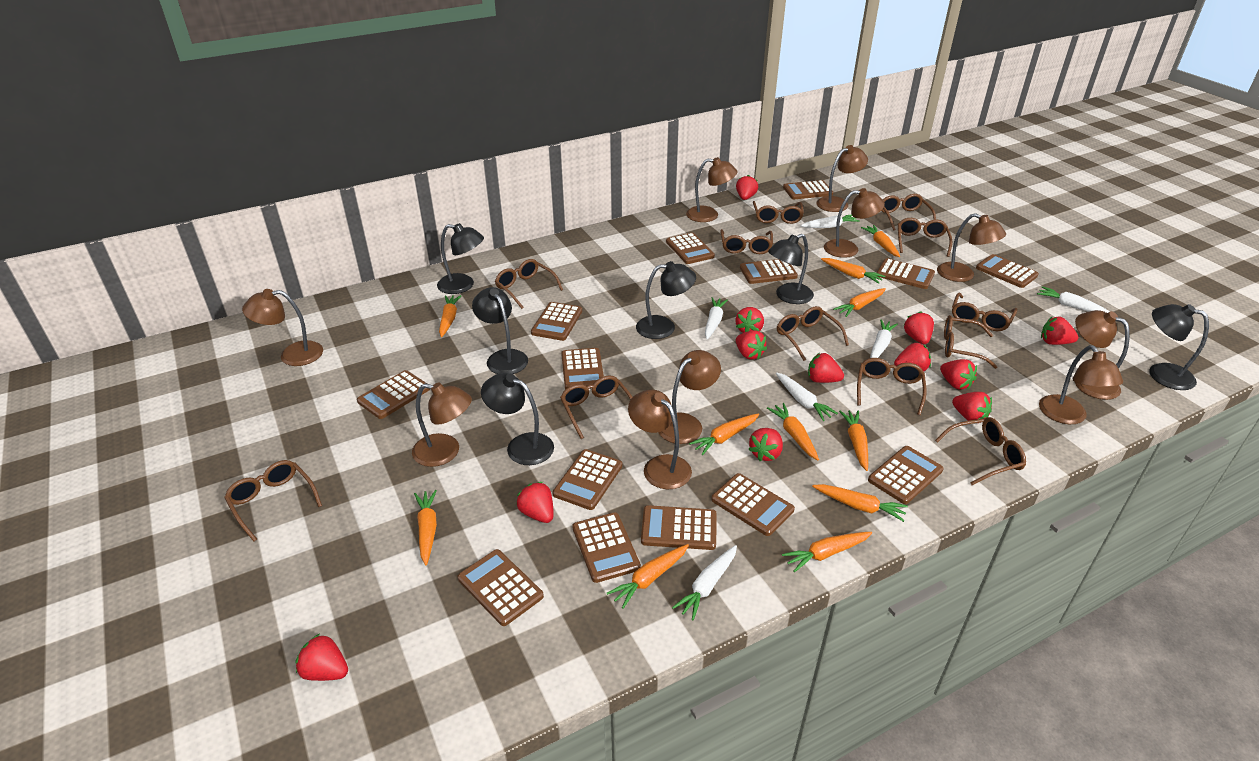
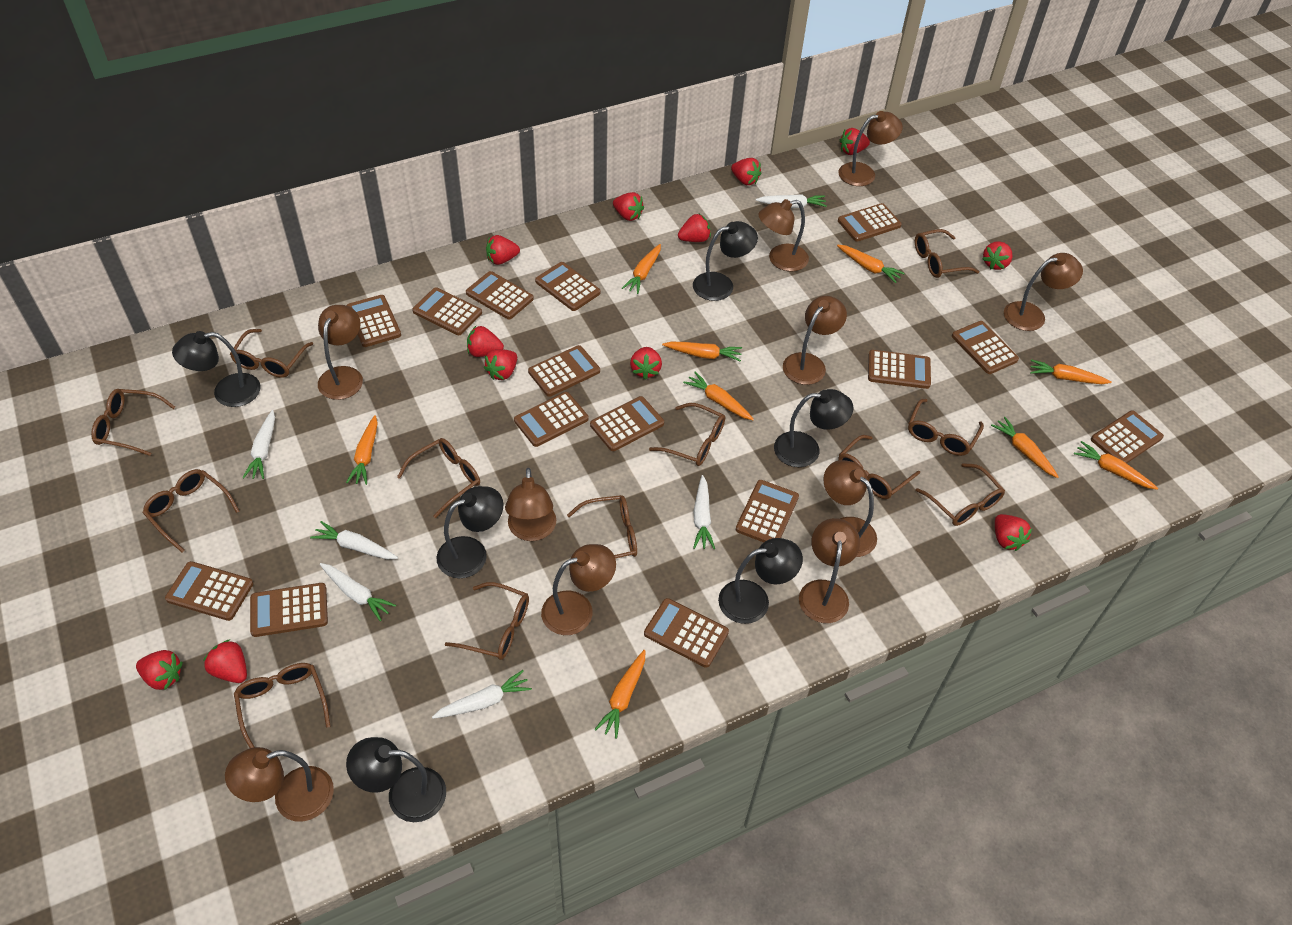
brown calculator: [357,370,430,419] [458,549,544,626] [531,302,582,341] [553,449,622,510] [561,348,604,389] [572,512,641,583] [641,505,717,550] [666,233,715,264] [711,473,795,536] [740,259,798,284] [783,180,833,199] [868,446,944,504] [877,258,935,289] [976,254,1039,288] = 14 -> [165,561,253,621] [250,583,328,637] [346,295,401,347] [412,287,482,335] [466,271,534,320] [514,392,589,447] [528,345,600,397] [535,262,601,311] [590,396,664,451] [644,598,729,668] [736,480,799,542] [838,203,902,242] [868,350,931,389] [952,321,1019,374] [1091,410,1164,463] = 15
orange carrot: [414,490,437,565] [439,295,461,337] [607,544,689,609] [689,413,759,455] [767,403,819,460] [782,532,872,572] [812,484,908,522] [821,258,885,284] [833,288,886,317] [839,410,868,471] [861,225,900,257] = 11 -> [346,415,378,485] [594,650,645,739] [622,244,661,294] [662,342,742,361] [683,372,754,420] [837,245,905,283] [991,417,1059,478] [1030,359,1112,384] [1074,441,1158,490] = 9

